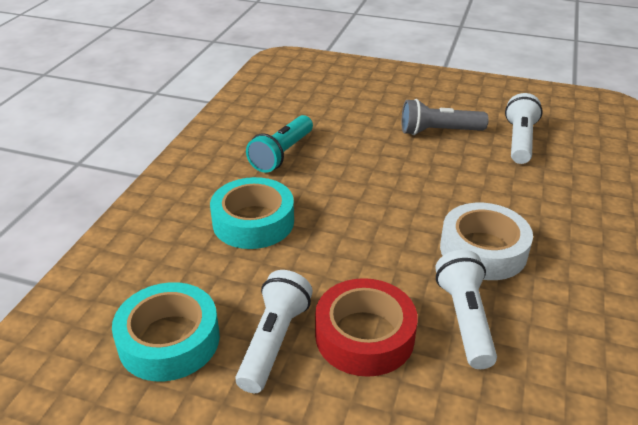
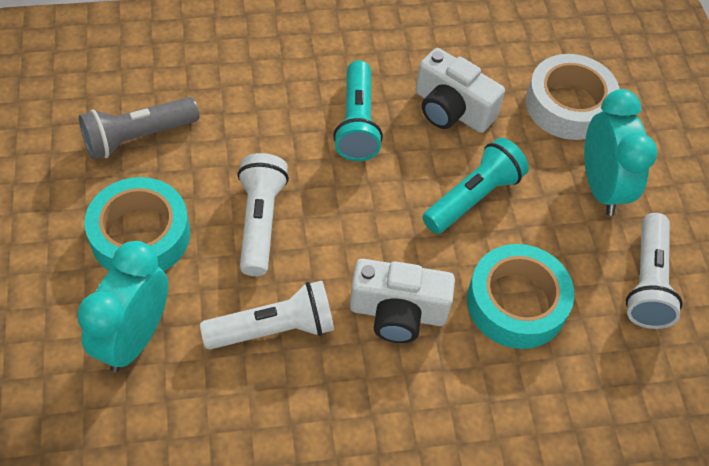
red tape: [315,278,418,377] = 1 -> none = 0
turquoise clock: none = 0 -> [77,241,168,372] [584,89,657,216] = 2
turquoise flashlight: [246,115,313,173] = 1 -> [333,60,383,161] [422,138,529,234] = 2
white camera: none = 0 -> [350,259,455,343] [416,48,505,133] = 2

